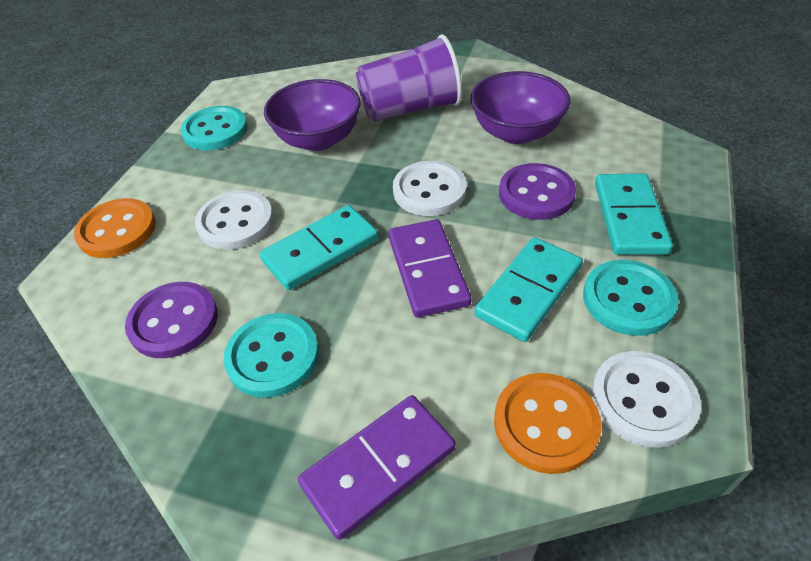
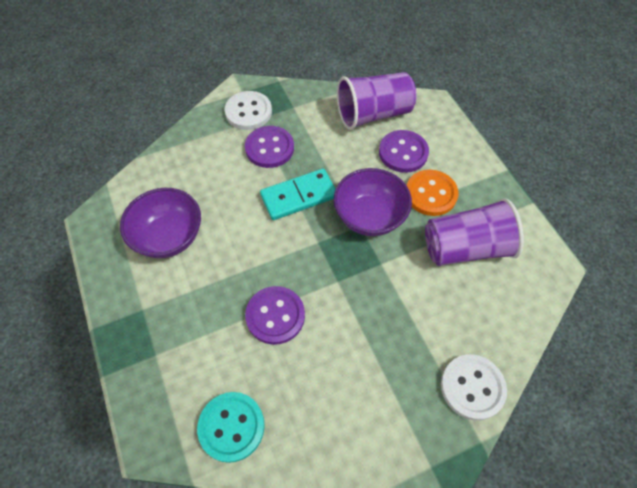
orange button: [74,198,156,258] [494,373,602,474] = 2 -> [407,170,458,216] = 1
purple button: [125,282,218,358] [499,163,576,220] = 2 -> [245,126,294,168] [245,286,305,345] [379,130,429,173] = 3
purple cup: [356,35,462,122] = 1 -> [337,72,417,130] [425,198,524,266] = 2
purple domino: [298,395,456,540] [388,219,472,318] = 2 -> none = 0
turquoise button: [181,106,248,150] [223,313,319,398] [583,260,678,336] = 3 -> [197,392,265,463] = 1
turquoise domino: [259,205,379,290] [474,237,583,342] [595,173,673,255] = 3 -> [260,169,335,220] = 1
white button: [195,190,274,250] [393,161,467,216] [591,351,701,448] = 3 -> [225,91,272,130] [441,354,507,420] = 2

